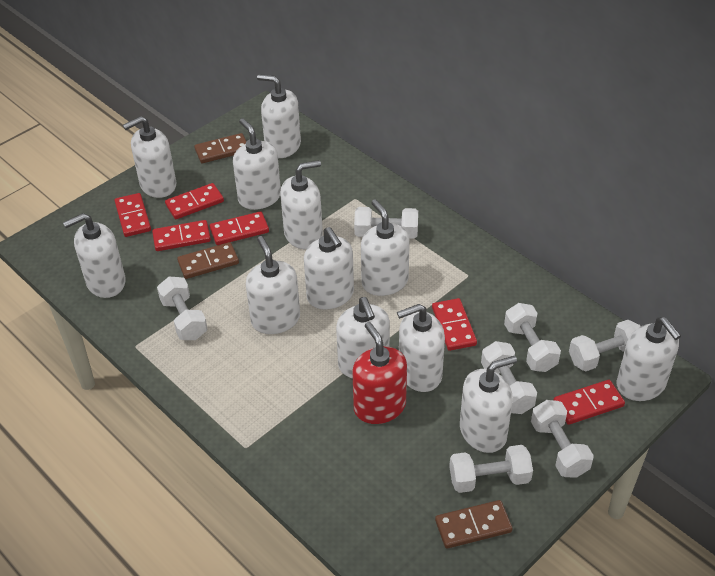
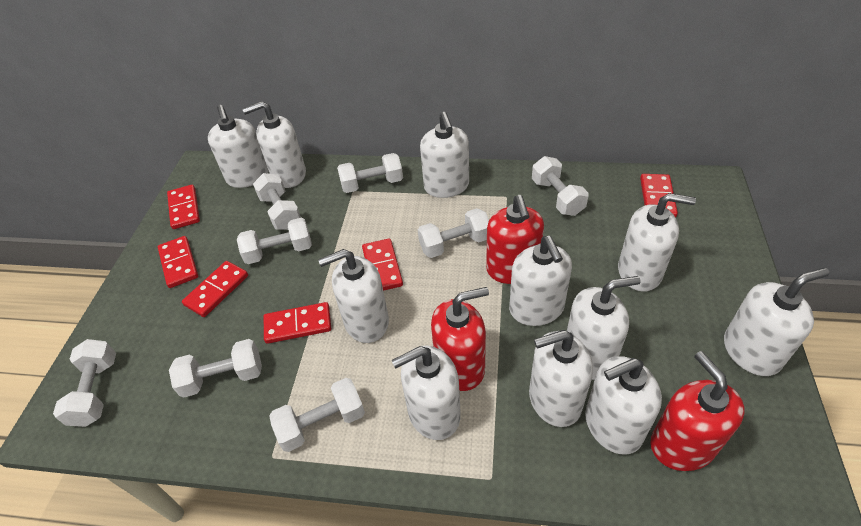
brown domino: [177,242,239,279] [194,133,247,163] [435,500,513,549] = 3 -> none = 0
red soap dispenser: [352,322,407,424] = 1 -> [431,287,489,391] [486,195,544,284] [650,351,745,471] = 3
white dumbbell: [157,277,207,340] [354,207,418,239] [449,445,533,493] [481,341,537,414] [504,303,561,372] [531,400,594,478] [569,320,641,371] = 7 -> [53,339,116,427] [169,339,262,398] [237,218,312,264] [253,173,301,230] [269,378,365,452] [337,153,403,193] [418,208,489,258] [532,156,589,216] = 8
white soap dispenser: [63,213,126,298] [123,116,176,198] [233,118,281,210] [246,236,300,334] [257,74,301,158] [280,160,323,249] [304,227,354,309] [336,297,390,378] [361,199,410,296] [397,304,445,392] [460,356,517,453] [617,317,681,401] = 12 -> [208,105,269,188] [242,101,306,188] [318,249,389,343] [392,346,461,440] [420,112,469,198] [509,236,572,326] [529,330,593,427] [567,276,641,380] [585,357,662,454] [618,193,696,292] [724,268,829,376] = 11

